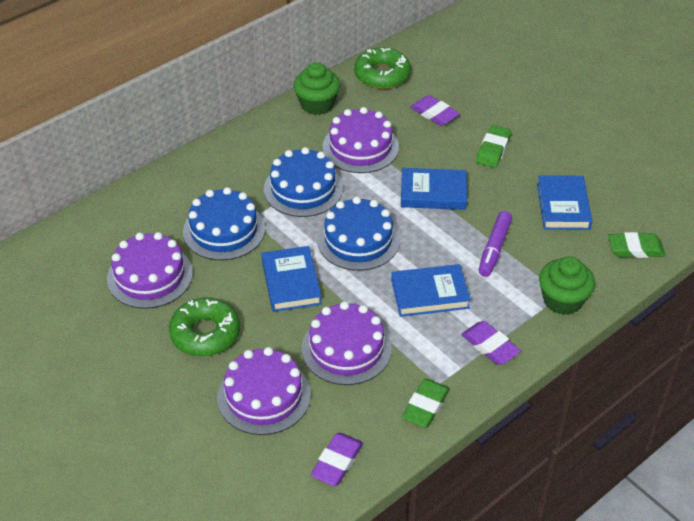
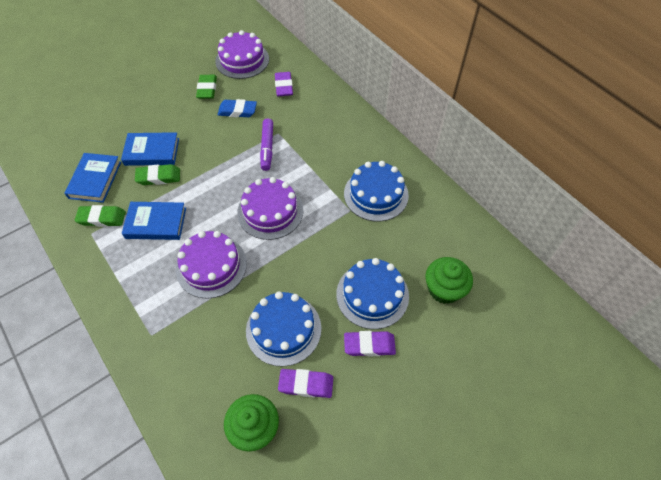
blue book: [261,246,322,312] [391,264,471,317] [401,168,467,210] [537,175,592,230] = 4 -> [64,153,121,203] [121,132,179,166] [122,202,186,240] = 3
blue eraser: none = 0 -> [217,99,257,117] = 1
green donut: [169,297,240,356] [354,47,411,89] = 2 -> none = 0
purple cake: [107,232,193,309] [217,347,311,435] [302,301,392,385] [323,107,399,173] = 4 -> [176,231,247,299] [215,30,269,79] [237,177,303,240] = 3

